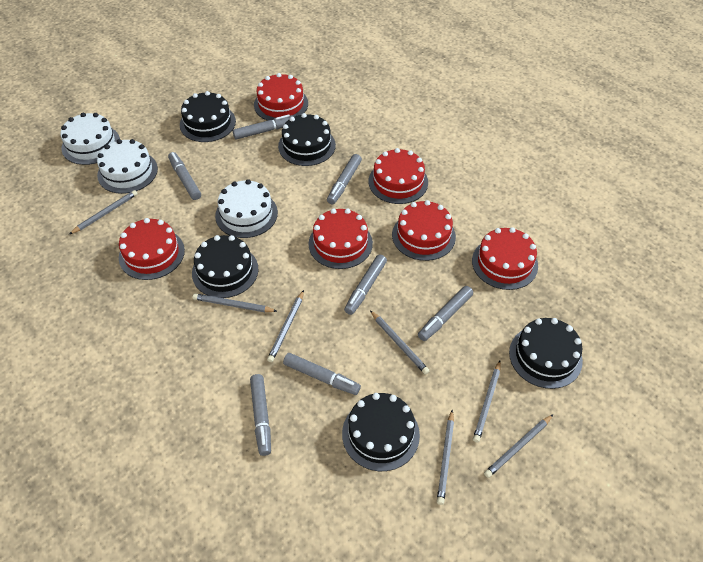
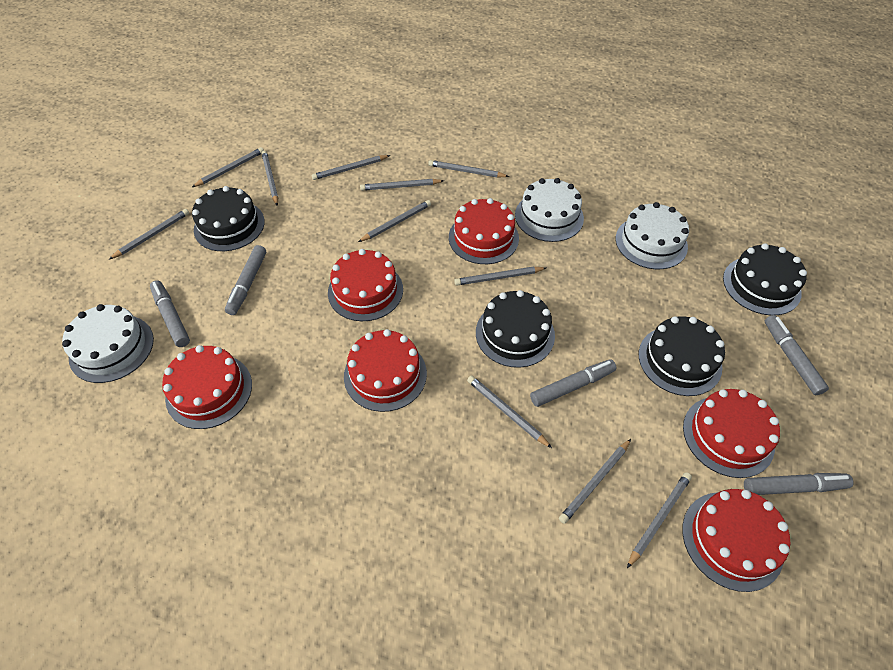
black cake: [180,91,236,142] [192,235,259,298] [278,113,336,166] [342,393,420,471] [509,318,583,389] = 5 -> [192,186,265,251] [476,290,555,368] [639,316,725,396] [723,243,807,315] = 4
grey marker: [168,152,201,200] [233,114,293,140] [250,374,271,456] [283,353,361,395] [327,154,362,205] [344,254,387,315] [418,286,473,341] = 7 -> [150,280,190,347] [225,245,266,315] [530,360,616,407] [744,473,854,495] [765,315,829,395] = 5
grey pencil: [69,190,138,234] [193,293,277,312] [267,290,304,362] [370,310,429,375] [437,410,454,505] [473,361,501,443] [484,414,553,478] = 7 -> [108,209,189,260] [192,147,264,187] [261,151,278,206] [312,155,390,180] [358,200,431,242] [360,179,444,191] [428,160,509,178] [454,266,546,285] [467,376,552,448] [559,439,631,524] [627,472,692,568] = 11

